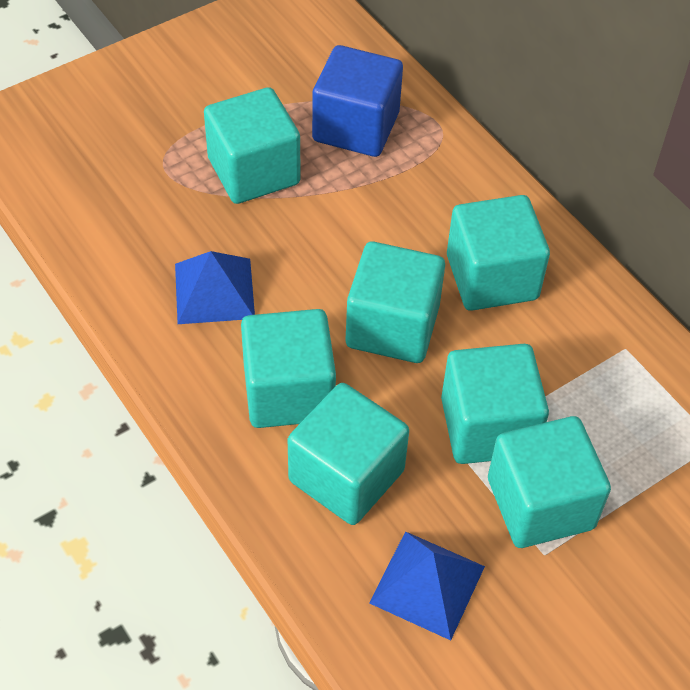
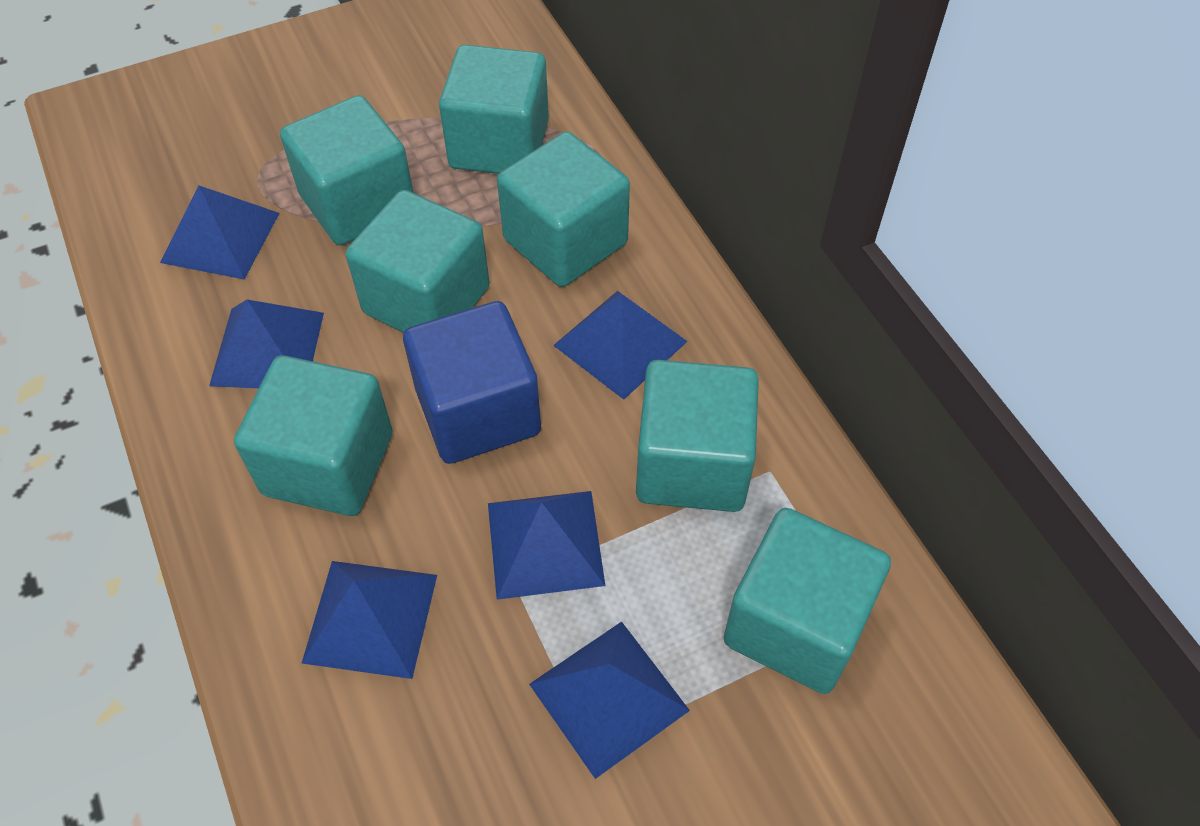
blue pyramid: [175,251,255,324] [369,531,485,640] = 2 -> [160,185,279,280] [209,300,324,388] [302,561,437,679] [488,491,605,600] [529,622,690,779] [553,291,688,400] = 6

